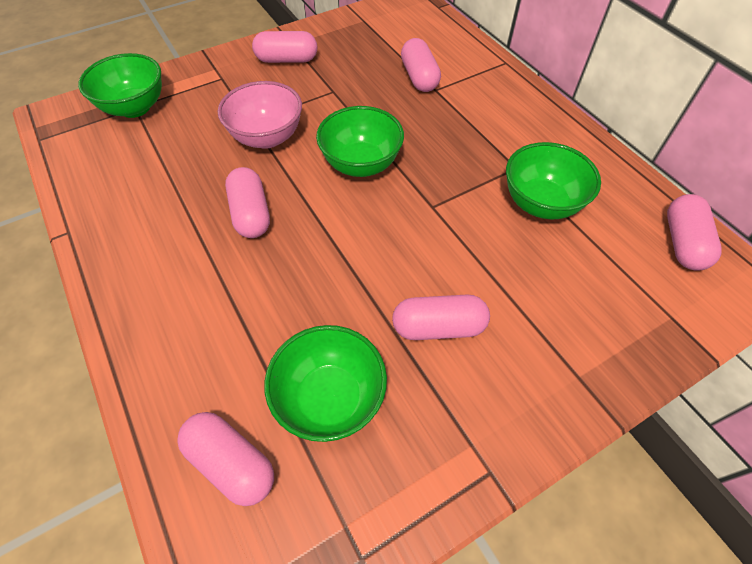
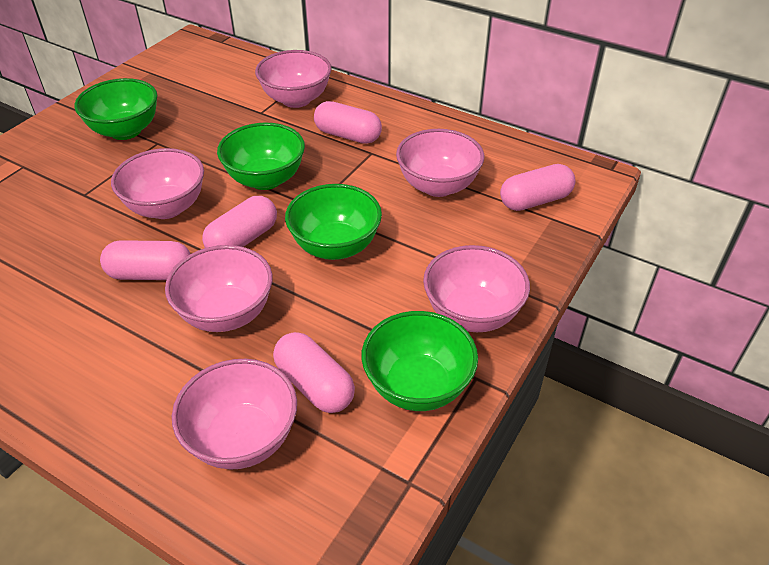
pink bowl: [218,81,302,149] = 1 -> [111,148,204,219] [165,245,273,332] [172,359,297,469] [255,50,331,108] [396,129,484,197] [423,245,530,332] = 6
pink capsule: [177,412,274,506] [225,167,270,238] [252,31,317,63] [392,294,490,340] [401,38,441,92] [667,194,722,271] = 6 -> [100,240,190,280] [202,196,277,248] [273,332,355,413] [314,101,382,144] [500,164,576,211] = 5

